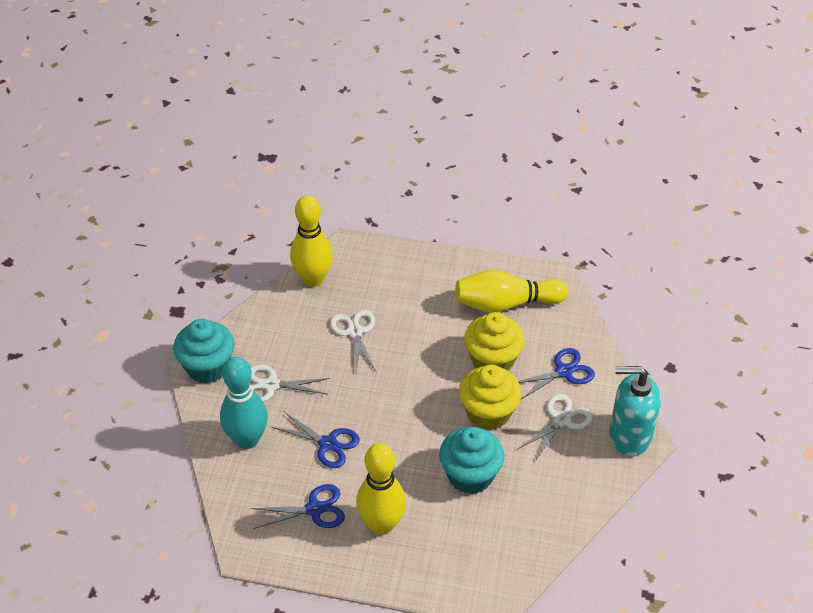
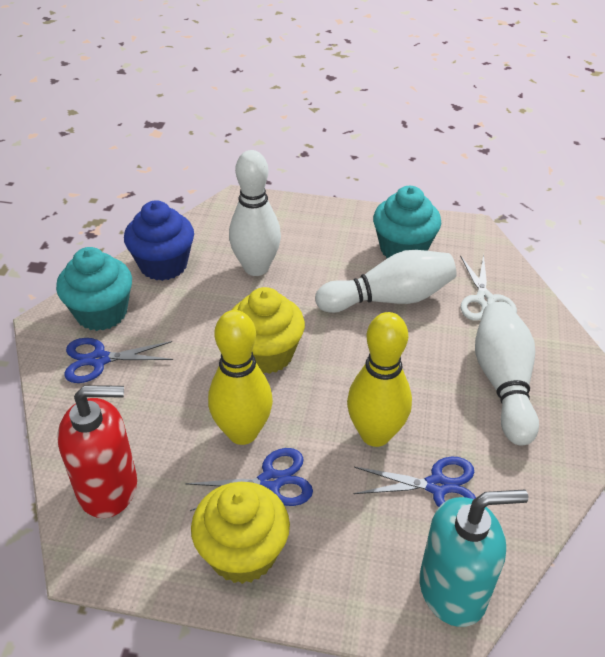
blue cupcake: none = 0 -> [124,200,194,281] = 1
red soap dispenser: none = 0 -> [58,385,137,518] = 1
turquoise bowling pin: [220,357,268,449] = 1 -> none = 0
white bowling pin: none = 0 -> [229,150,281,276] [315,250,457,313] [475,302,539,446] = 3
white scissors: [251,365,330,402] [330,310,377,373] [518,394,593,461] = 3 -> [460,254,517,321] = 1
yellow bowling pin: [290,195,333,287] [356,443,406,535] [455,270,568,313] = 3 -> [208,310,273,445] [347,312,412,447] = 2

